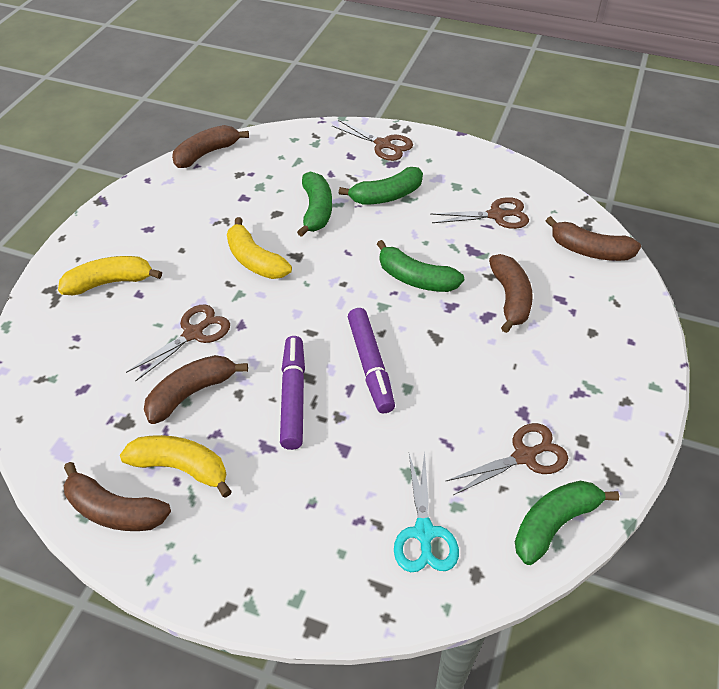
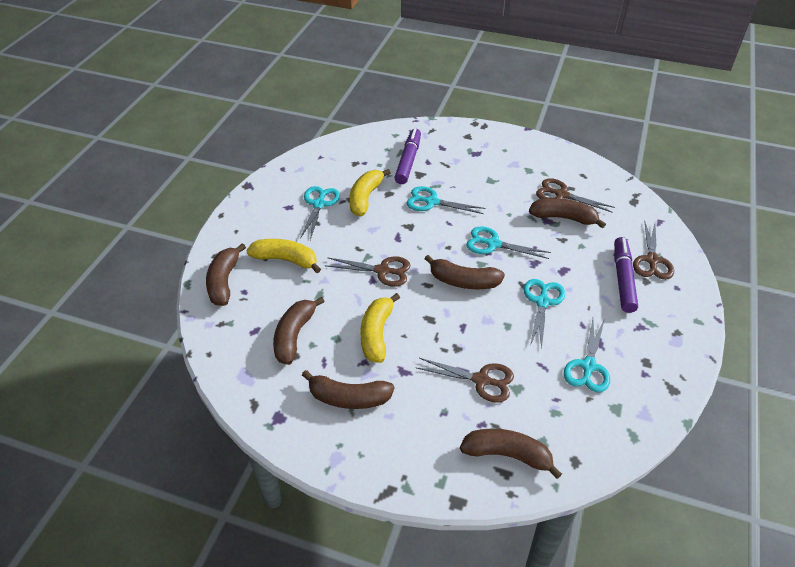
brown banana: [63,462,171,531] [144,355,248,424] [172,125,249,168] [489,254,533,333] [546,216,641,261] = 5 -> [206,243,246,306] [273,296,325,365] [302,370,394,409] [424,255,505,289] [460,429,562,479] [529,198,606,228] = 6
green banana: [297,172,332,237] [339,167,423,205] [377,240,464,292] [515,481,619,565] = 4 -> none = 0
turquoise scissors: [394,451,459,572] = 1 -> [300,186,340,240] [406,186,485,214] [466,226,551,259] [524,279,565,350] [564,319,610,392] = 5

